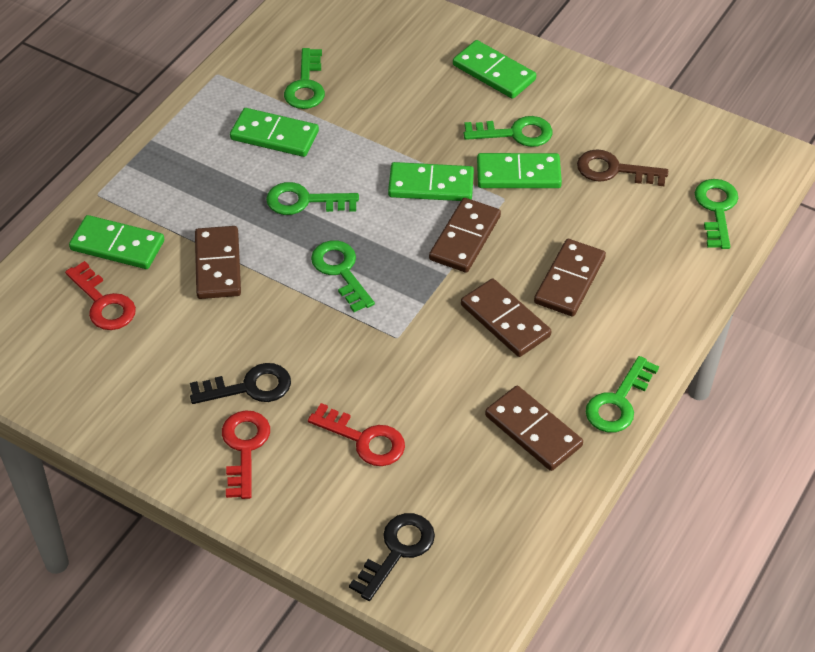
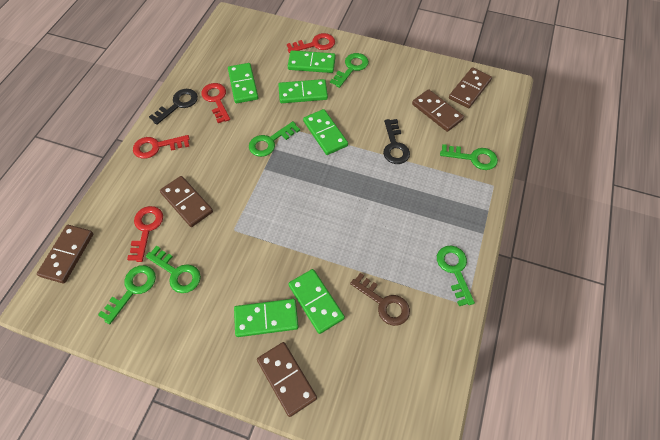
green domino: [69,215,164,269] [230,108,319,157] [388,162,474,201] [453,40,536,99] [477,153,562,188] = 5 -> [228,63,258,103] [234,299,299,337] [278,79,328,103] [288,50,336,73] [288,269,345,334] [303,109,348,155] = 6
red key: [65,261,136,330] [222,410,270,499] [308,403,405,466] = 3 -> [127,206,163,262] [133,135,190,159] [201,83,230,123] [287,33,335,53] = 4

